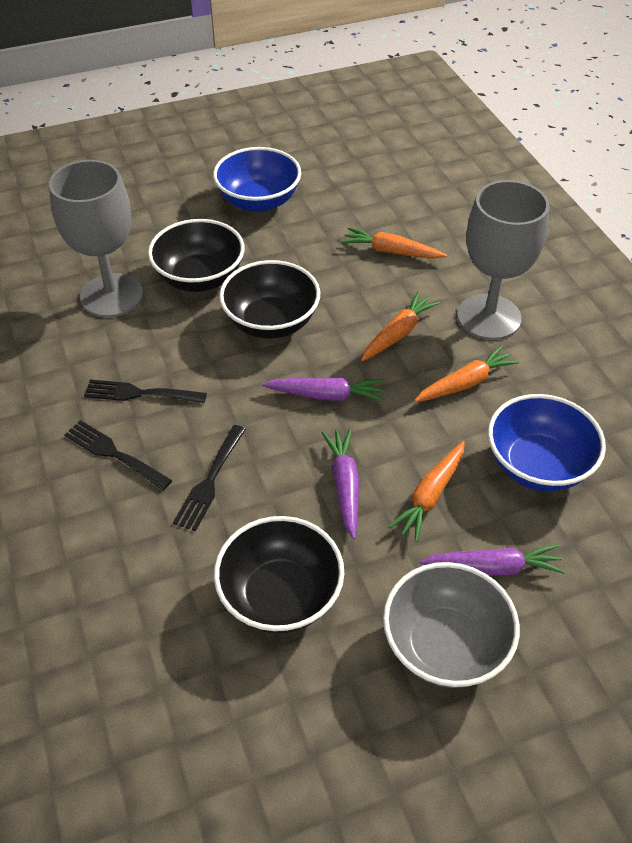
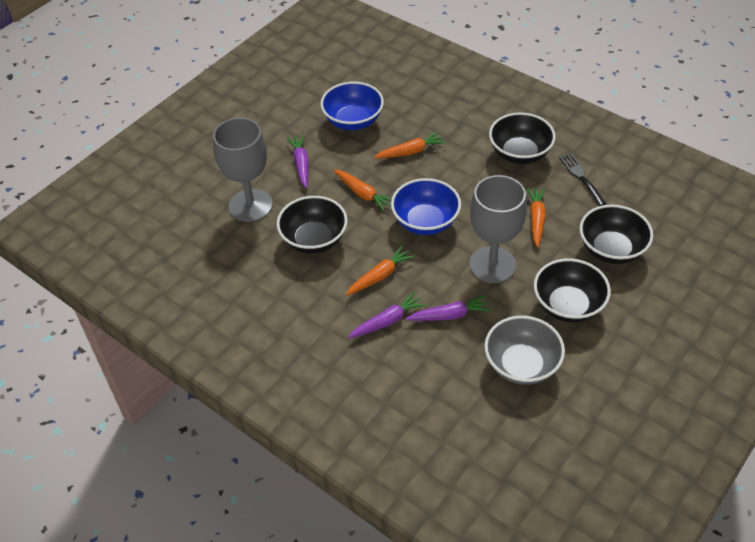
black bowl: [148,219,245,292] [214,516,344,634] [219,260,320,339] = 3 -> [277,196,348,254] [489,112,555,164] [534,258,611,323] [580,205,653,264] = 4
black fork: [64,420,172,490] [84,380,207,403] [173,425,246,531] = 3 -> [559,153,606,206] = 1

